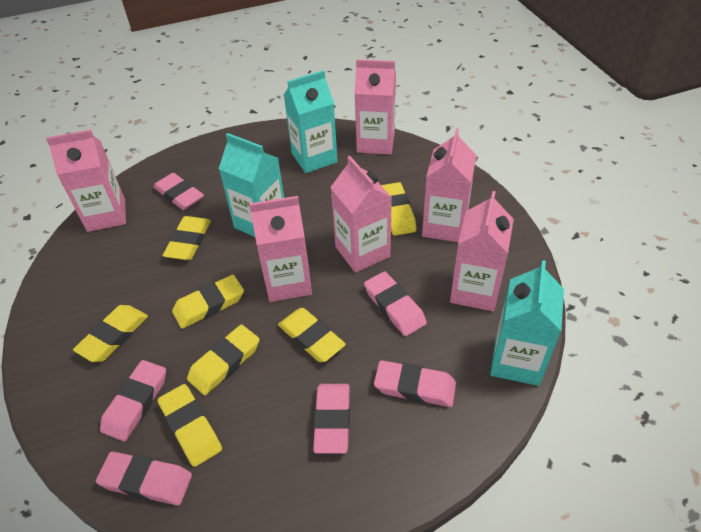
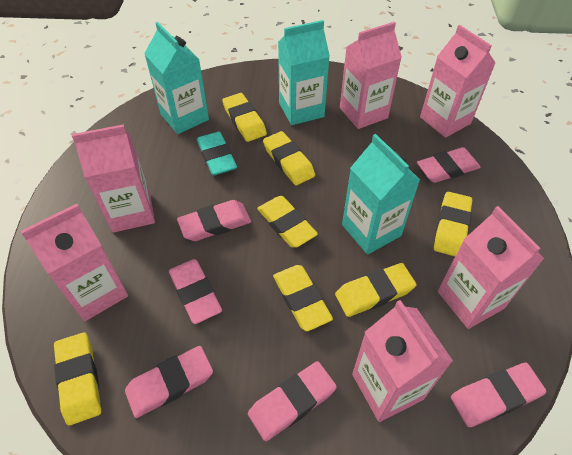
turquoise eraser: none = 0 -> [197,132,237,176] = 1

